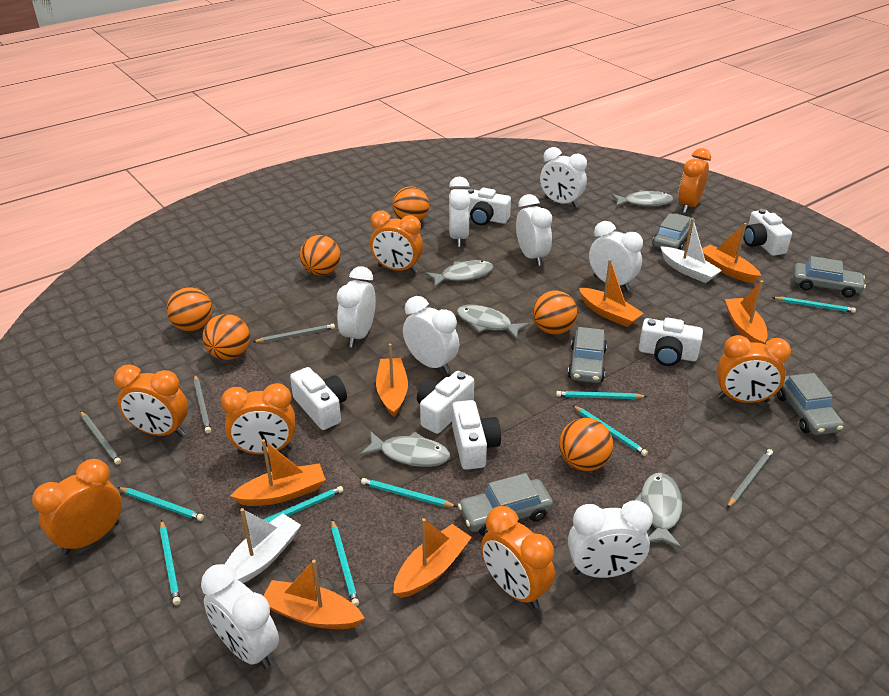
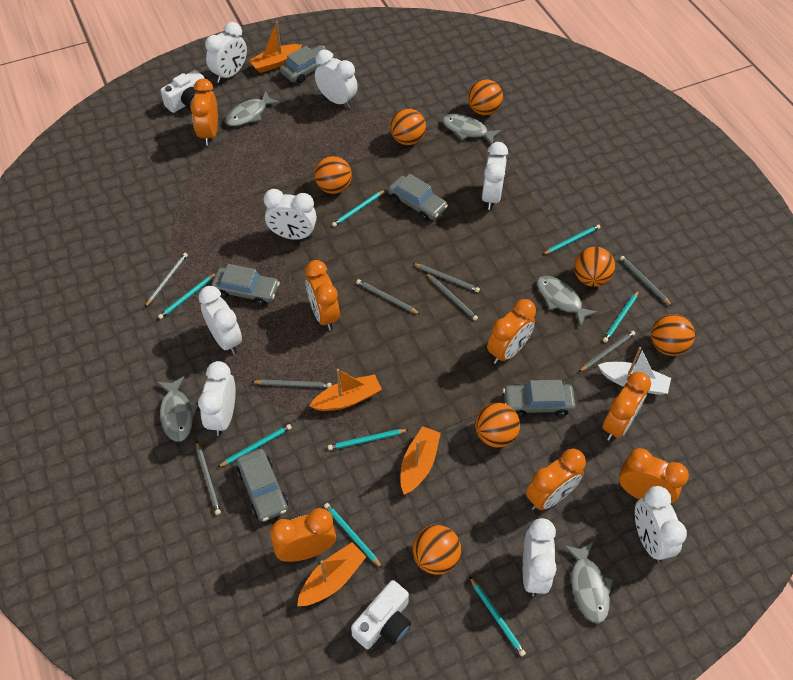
grey pencil: [80,411,121,465] [194,375,211,433] [253,324,335,343] [727,449,773,508] = 4 -> [145,253,188,307] [196,441,221,515] [252,379,332,388] [356,279,420,314] [412,263,480,292] [426,273,478,321] [579,331,636,372] [620,256,672,306] = 8
orange ball: [167,287,213,331] [203,314,250,360] [300,235,341,276] [392,186,429,221] [533,291,577,335] [559,418,613,471] = 6 -> [314,156,352,194] [390,109,426,145] [413,525,461,575] [468,79,503,115] [475,403,520,448] [574,247,615,287] [651,314,695,356] = 7
orange boat: [230,439,326,506] [263,560,365,629] [376,344,408,417] [393,518,472,598] [579,259,644,327] [702,223,761,283] [725,280,768,344] = 7 -> [249,21,302,73] [297,542,366,606] [310,369,382,411] [400,426,441,495] = 4
white boat: [225,508,301,583] [660,218,722,283] = 2 -> [598,347,671,395] = 1
white camera: [290,367,347,430] [417,371,474,434] [452,400,501,470] [467,188,511,226] [639,317,703,366] [744,209,792,256] = 6 -> [160,70,207,113] [351,580,411,649] = 2

